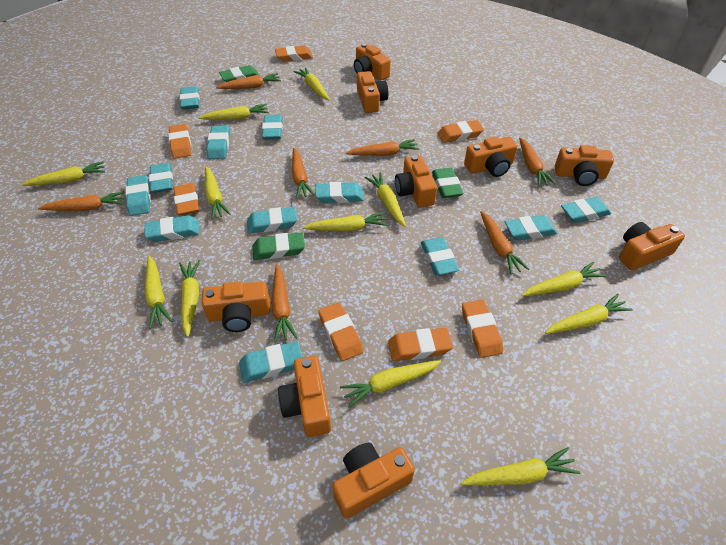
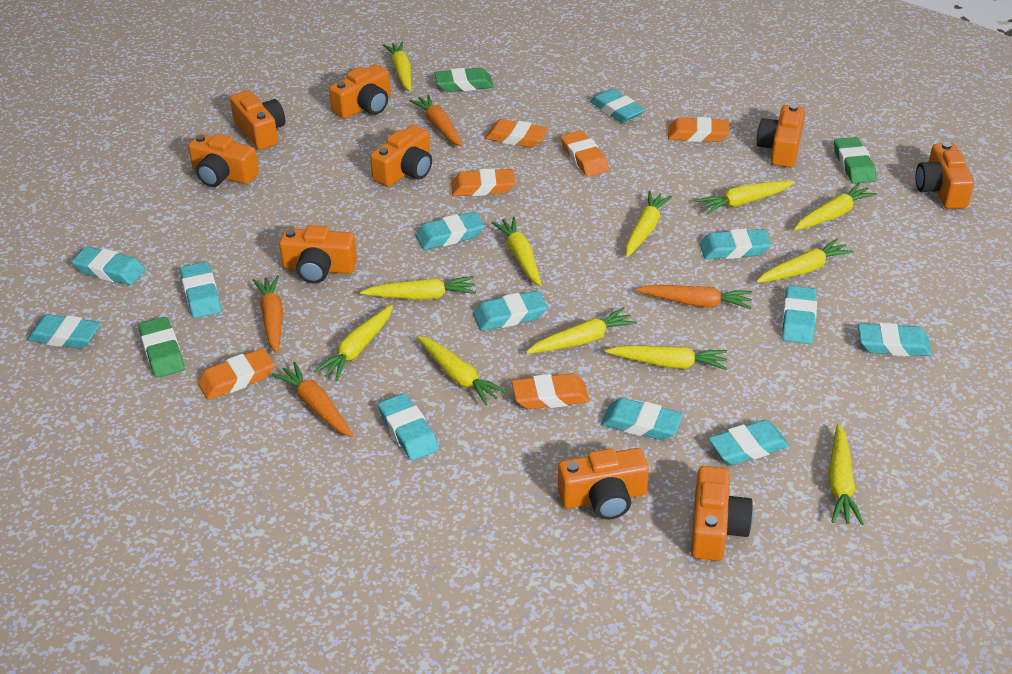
orange carrot: [38,192,124,211] [216,73,281,89] [271,264,298,342] [292,148,315,199] [345,139,419,156] [480,211,529,275] [519,137,556,186] = 7 -> [253,275,283,354] [272,362,354,437] [409,94,463,147] [635,285,752,309] = 4
orange eraser: [168,124,192,158] [173,183,199,216] [275,46,313,62] [318,302,364,361] [388,328,453,361] [438,120,484,143] [462,300,503,358] = 7 -> [198,348,274,400] [451,168,515,196] [485,119,548,148] [512,373,590,409] [561,130,609,177] [668,117,730,142] = 6

